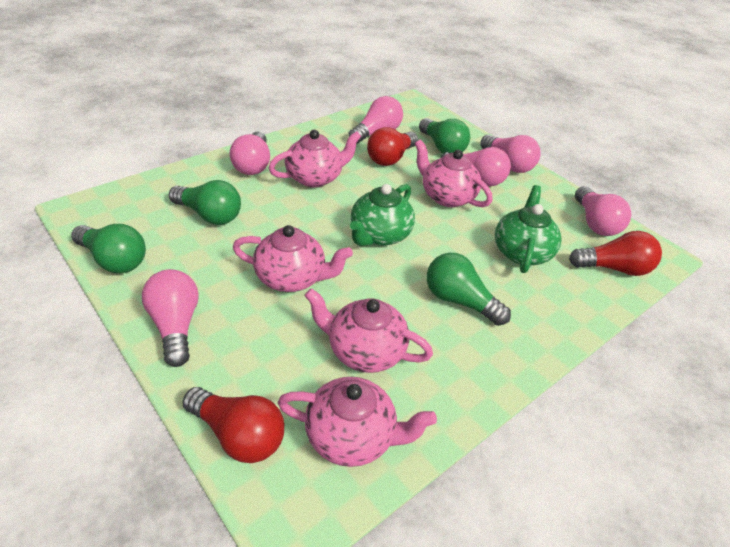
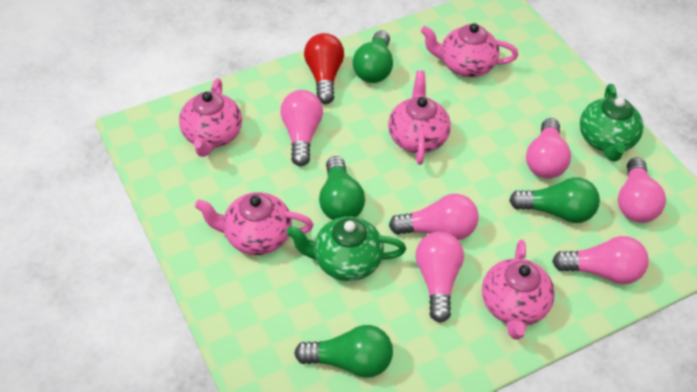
red light bulb: [182,387,284,463] [367,127,418,166] [569,231,662,276] = 3 -> [304,33,344,104] = 1

